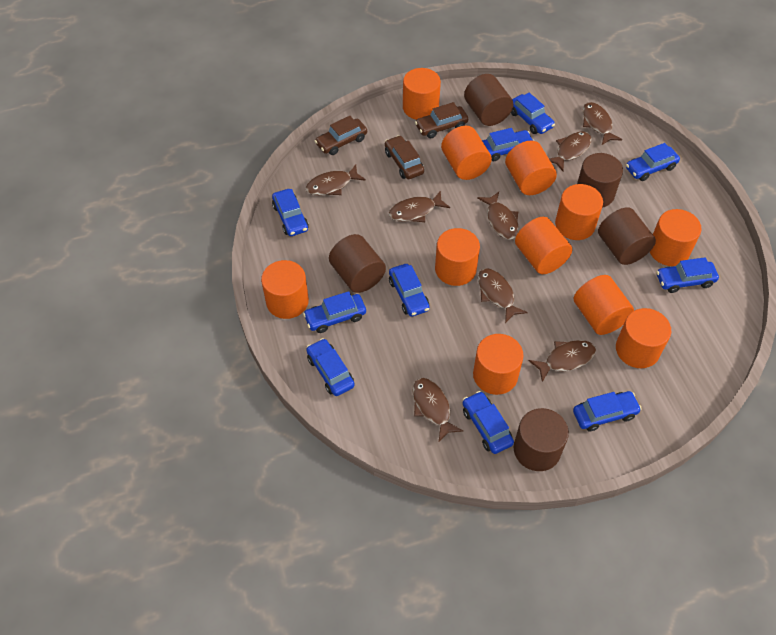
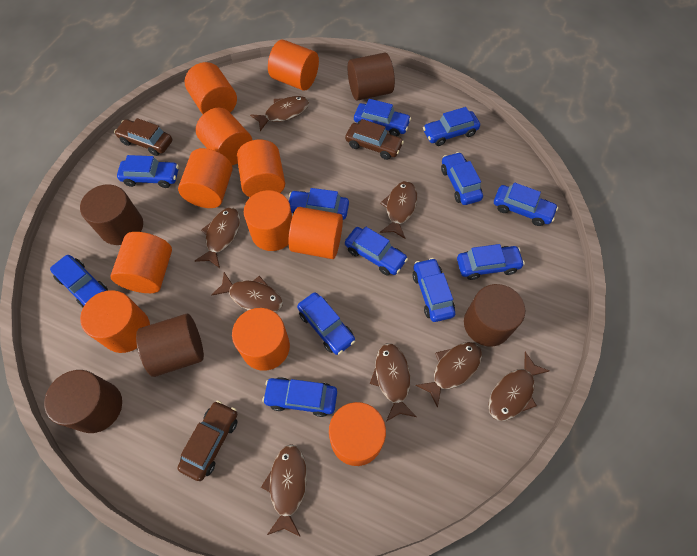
blue car: [272,189,309,236] [303,291,366,333] [306,338,355,396] [389,264,430,317] [462,391,514,454] [482,128,534,161] [511,93,555,134] [573,391,642,431] [626,143,680,181] [656,257,719,293] = 10 -> [50,255,108,307] [117,155,179,188] [262,377,337,417] [289,188,349,220] [297,293,355,355] [345,226,408,275] [354,99,411,137] [413,258,455,322] [423,107,480,146] [441,152,483,205] [457,244,525,280] [494,182,558,226] = 12

